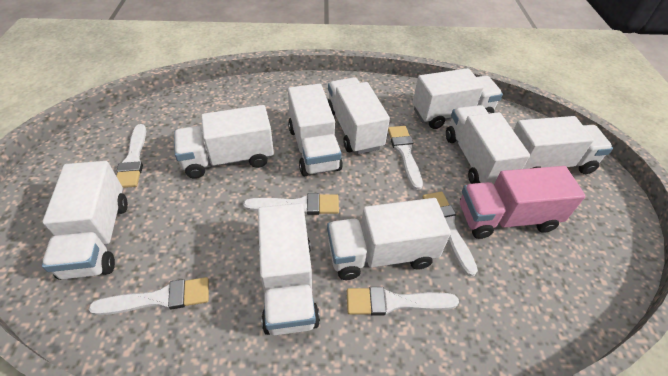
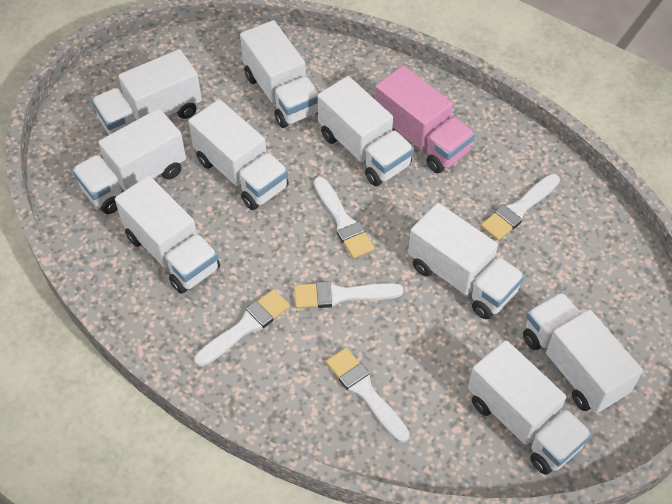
white brush: [89,277,209,315] [116,124,146,188] [243,193,339,215] [347,287,459,316] [388,126,423,190] [422,192,478,277] = 6 -> [194,289,290,367] [294,281,403,309] [314,177,375,259] [326,348,410,442] [481,174,560,241] = 5

